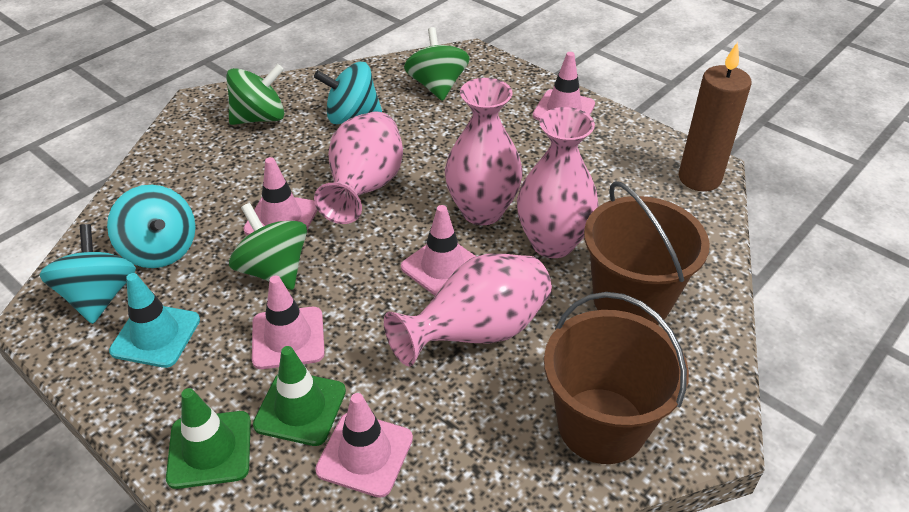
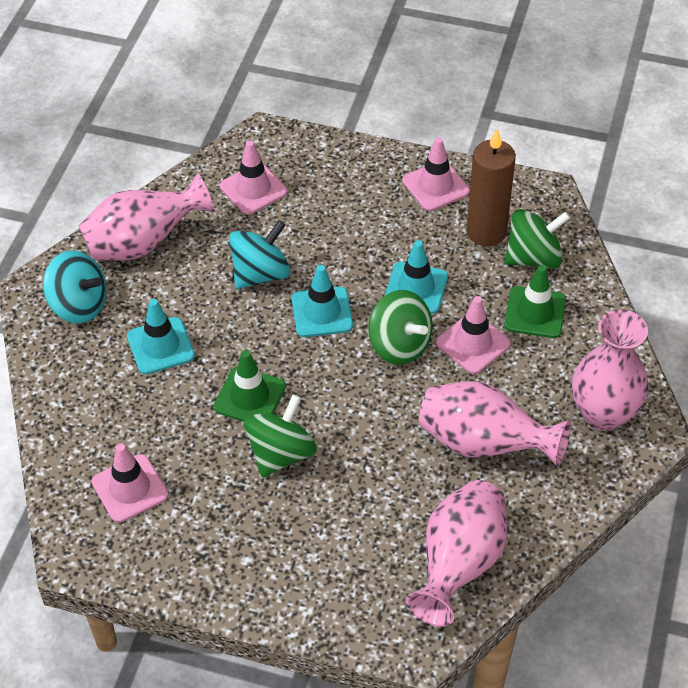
brown bucket: [544,292,689,464] [584,181,710,325] = 2 -> none = 0
pink traffic cone: [243,157,318,235] [252,276,325,369] [315,393,413,498] [401,205,477,296] [533,52,595,121] = 5 -> [91,443,169,523] [220,140,287,215] [402,137,470,211] [436,296,511,374] = 4
turquoise spinning top: [39,224,136,324] [107,185,195,268] [314,62,382,124] = 3 -> [43,251,107,323] [229,220,290,289] = 2
turquoise traffic cone: [109,273,200,368] = 1 -> [127,299,195,374] [292,265,353,337] [385,240,448,314] = 3

